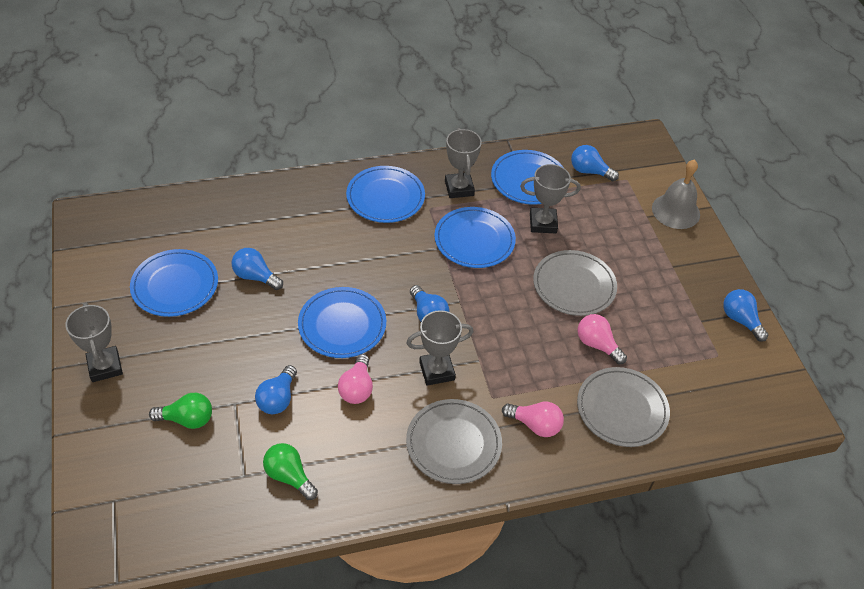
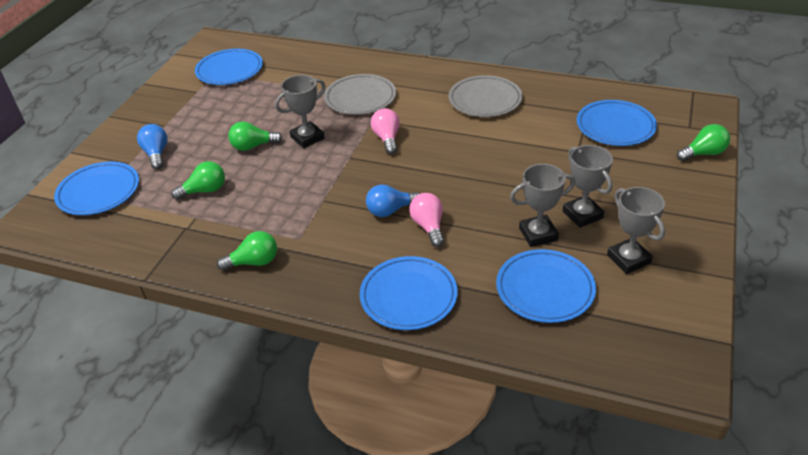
blue light bulb: [232,248,283,290] [255,365,297,414] [410,285,449,321] [571,145,619,181] [723,289,768,342] = 5 -> [137,124,168,169] [366,184,420,217] = 2
green light bulb: [149,393,212,429] [263,443,318,500] = 2 -> [171,161,225,200] [217,231,277,271] [228,122,282,151] [677,124,730,161] = 4
grey bell: [652,159,700,229] = 1 -> none = 0
grey plate: [406,399,502,484] [533,250,617,316] [577,367,670,447] = 3 -> [324,74,396,115] [448,75,522,117] = 2
pink light bulb: [338,354,373,404] [502,402,564,437] [577,314,627,364] = 3 -> [371,108,400,154] [409,193,444,247] = 2

